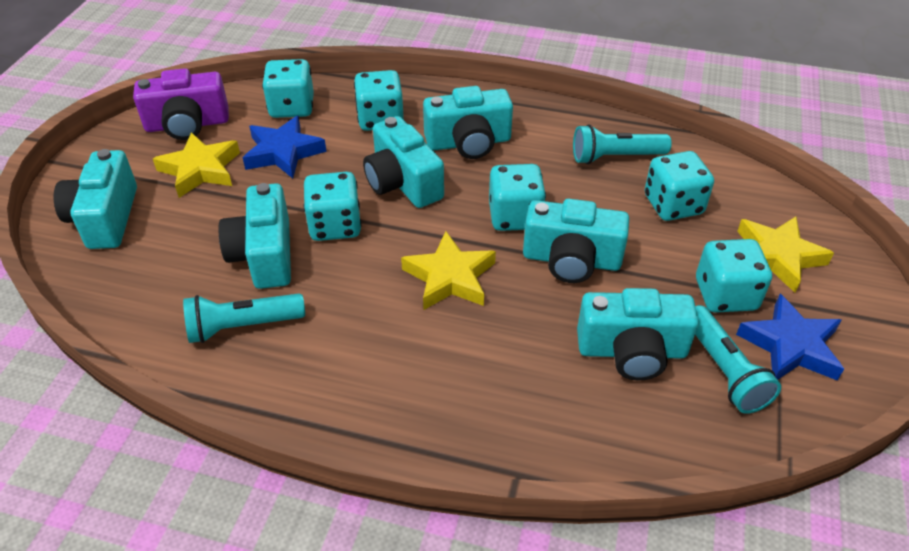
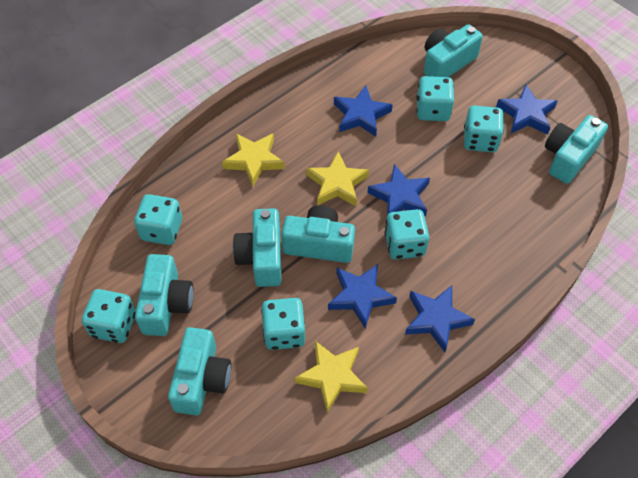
blue star: [243,116,326,179] [736,294,844,381] = 2 -> [328,264,397,329] [334,86,393,137] [368,164,430,216] [405,286,475,352] [496,85,558,135] = 5
purple camera: [133,68,229,140] = 1 -> none = 0
turquoise flashlight: [183,293,305,343] [573,124,672,164] [695,305,781,414] = 3 -> none = 0

